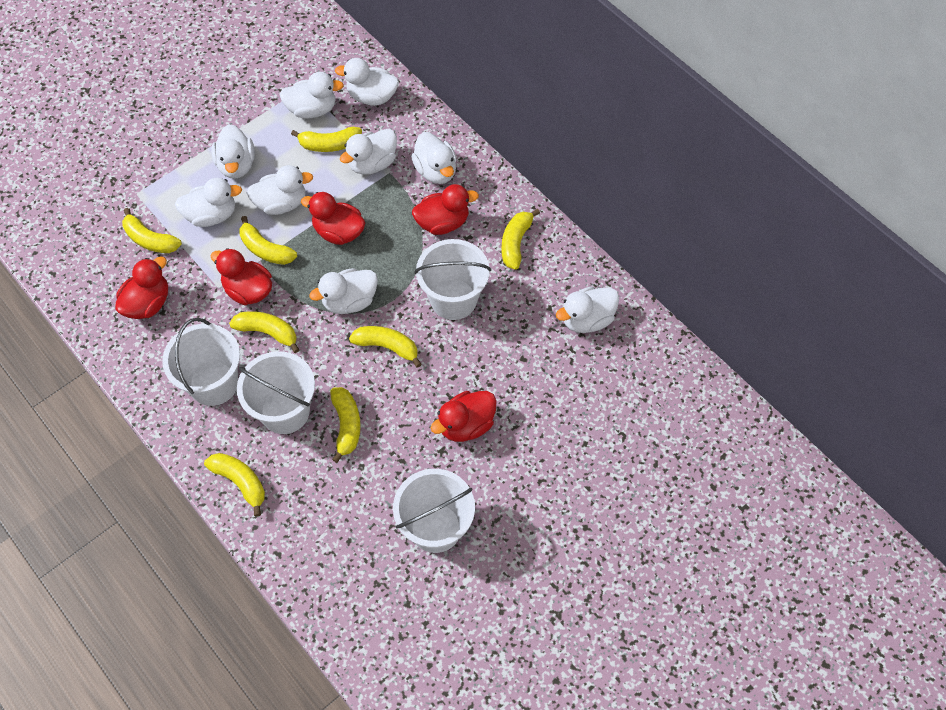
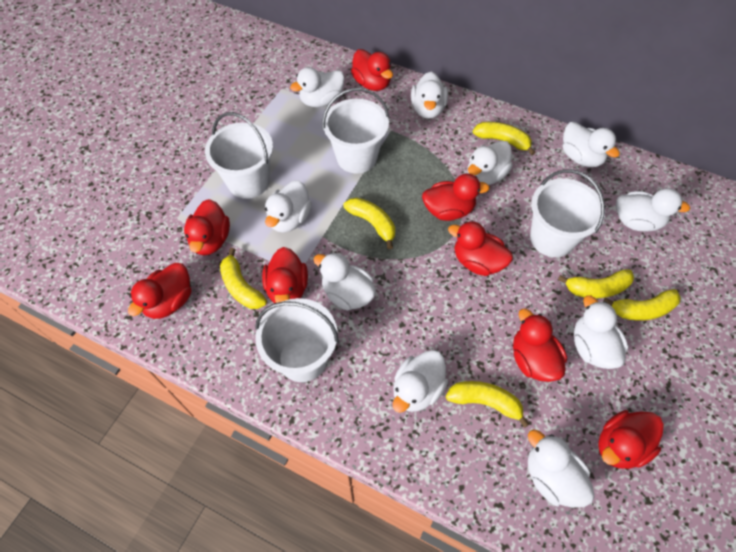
red duck: [115,256,168,319] [211,248,272,305] [301,192,365,245] [412,184,479,235] [431,391,497,442] = 5 -> [128,263,191,319] [184,199,230,255] [262,247,308,303] [351,49,393,91] [422,174,490,221] [448,221,513,276] [513,309,567,382] [598,410,664,469] = 8
white duck: [175,178,242,227] [212,124,255,178] [247,165,313,215] [279,72,344,119] [309,268,378,314] [335,58,399,106] [340,129,397,175] [411,132,457,184] [556,286,619,333] = 9 -> [265,180,312,233] [290,67,344,107] [313,252,376,311] [393,350,448,413] [411,72,448,119] [467,141,513,185] [528,429,595,508] [563,122,620,167] [574,295,628,369] [616,188,690,231] = 10
yellow banana: [122,208,182,253] [204,453,265,517] [229,311,299,353] [239,216,297,265] [291,127,362,152] [330,387,361,463] [349,326,422,368] [501,209,540,270] = 8 -> [220,248,267,309] [343,198,395,249] [446,381,530,428] [473,122,536,155] [558,269,634,298] [603,289,681,321] = 6

